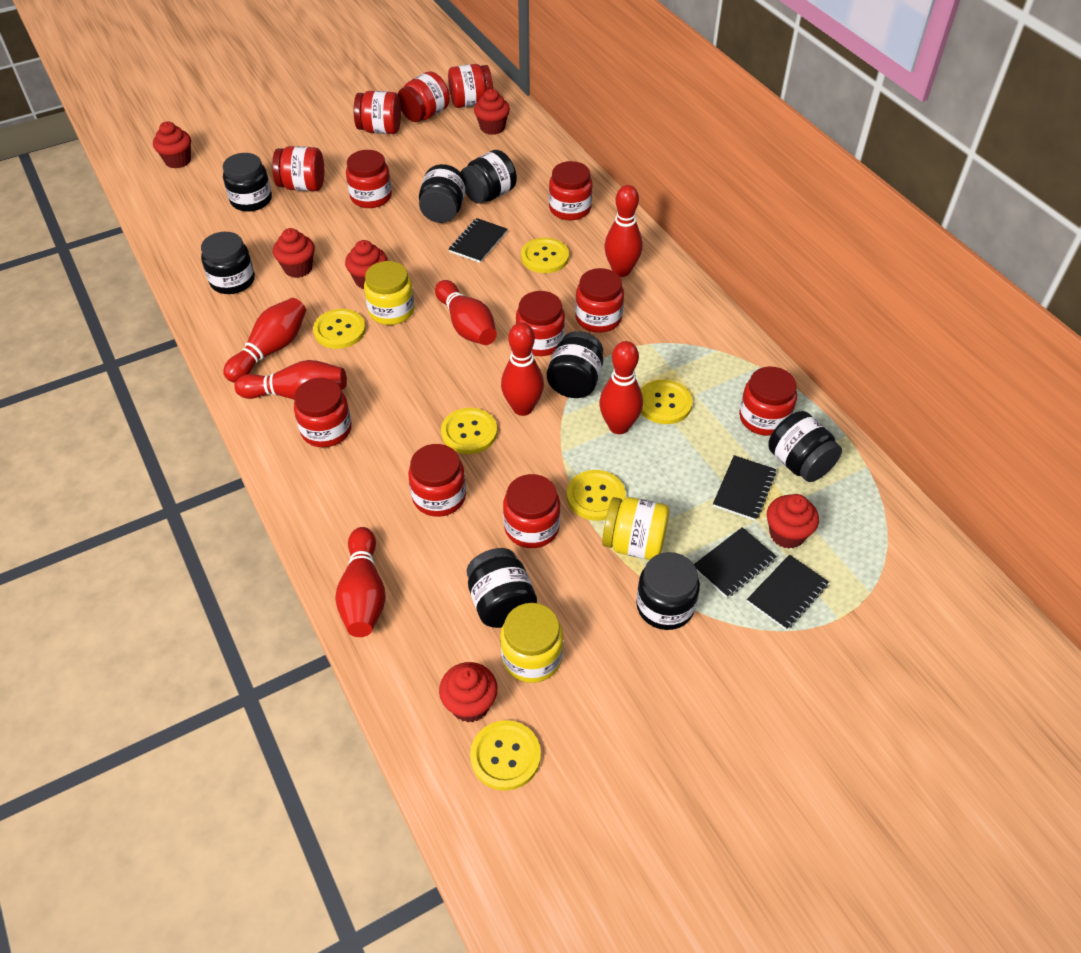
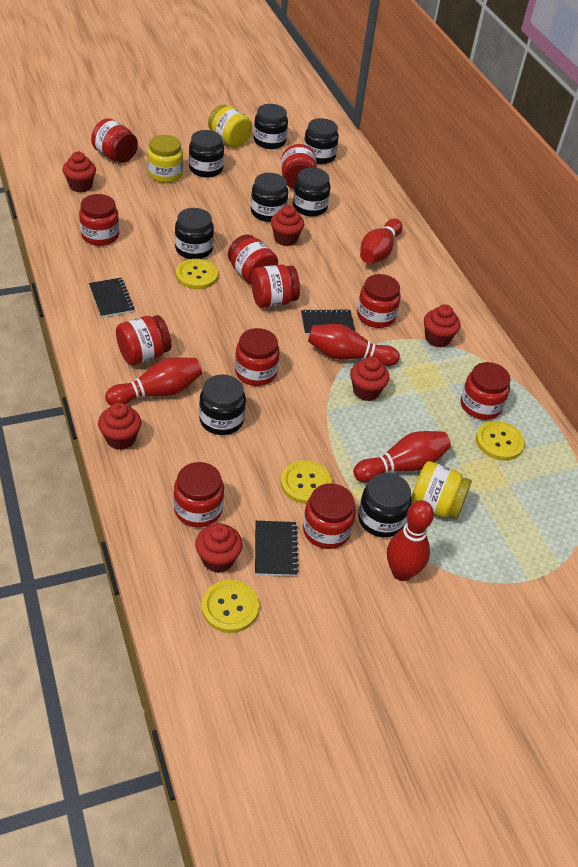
black notebook: [449,218,507,263] [694,527,777,598] [713,455,776,521] [747,555,829,630] = 4 -> [89,278,135,318] [255,521,299,576] [301,309,355,335] = 3
red bowling pin: [223,298,306,382] [234,360,347,400] [335,527,386,637] [435,280,497,345] [501,322,544,416] [599,341,643,434] [604,185,643,277] = 7 -> [105,357,202,406] [308,324,400,366] [353,431,451,482] [360,218,402,263] [387,500,434,581] = 5
red jar: [272,146,324,191] [294,378,352,447] [346,150,392,208] [354,91,401,134] [398,71,450,122] [408,444,466,517] [448,64,493,108] [503,474,560,548] [516,291,565,356] [549,161,593,220] [575,268,624,333] [739,367,797,436] = 12 -> [79,194,119,246] [91,118,138,163] [116,315,171,365] [174,462,224,528] [228,234,278,284] [235,328,280,386] [251,264,300,308] [281,144,317,190] [303,483,356,549] [357,274,401,328] [461,362,511,420] = 11
yellow button: [313,309,366,349] [441,408,497,454] [470,720,541,791] [521,238,569,273] [567,470,626,521] [641,380,693,424] = 6 -> [176,259,218,289] [202,580,259,633] [281,460,332,504] [476,421,525,460] = 4

